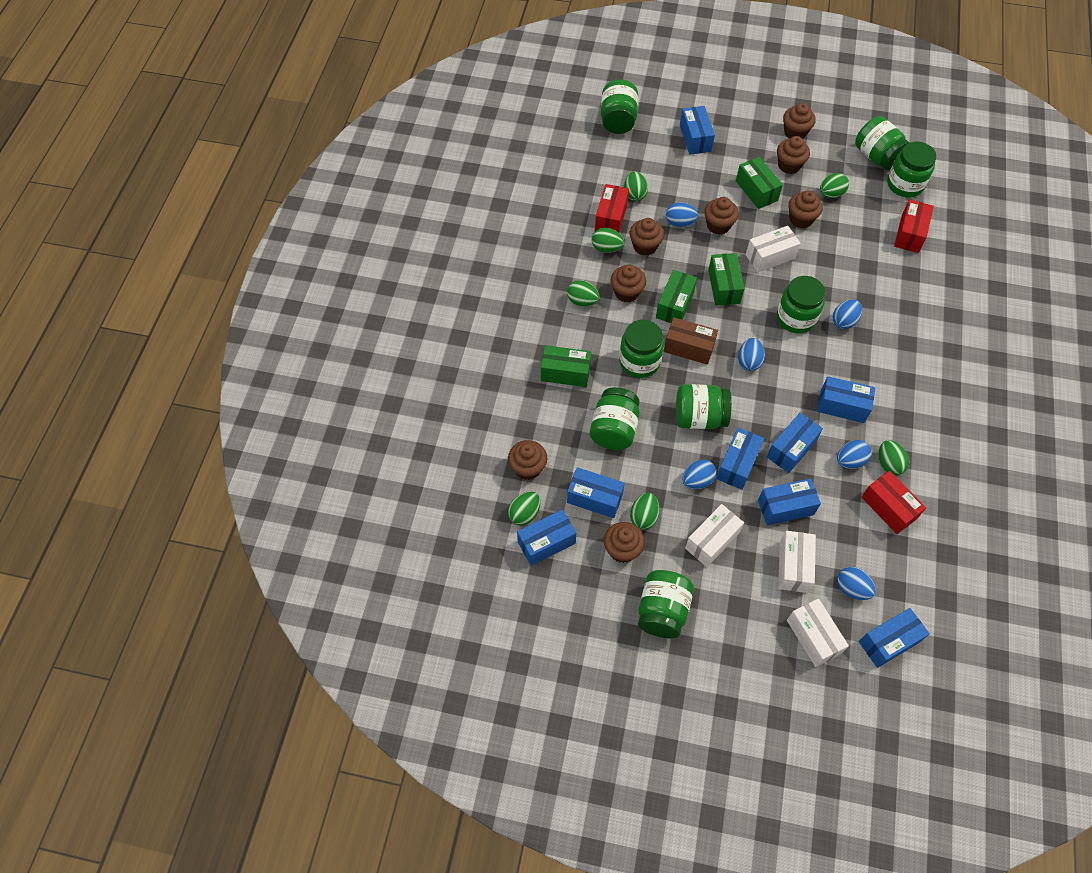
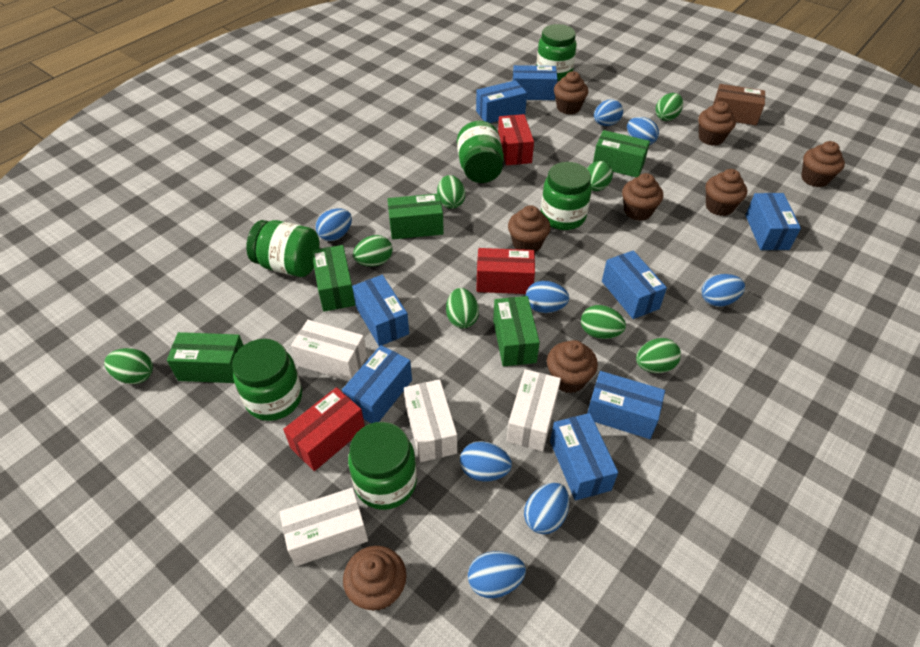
blue egg: [666,202,698,227] [682,460,717,489] [738,338,765,371] [833,299,862,329] [837,440,872,469] [837,567,876,600] = 6 -> [315,208,352,241] [460,441,512,481] [468,551,526,598] [524,483,569,534] [526,281,569,313] [594,100,623,126] [627,117,659,145] [702,274,745,307] = 8
green box: [541,345,591,387] [656,270,697,323] [708,253,744,305] [736,157,783,209] = 4 -> [167,332,243,383] [312,245,355,312] [387,193,444,239] [493,296,540,366] [593,130,650,177] = 5
green egg: [508,491,540,525] [567,280,599,307] [592,228,624,253] [624,171,648,201] [630,493,660,529] [820,173,849,198] [878,440,909,476] = 7 -> [104,348,153,384] [353,235,392,267] [437,175,465,209] [446,288,479,328] [581,305,626,339] [587,161,613,191] [636,338,681,373] [656,93,683,121] = 8
green jar: [590,387,640,450] [601,79,638,134] [619,320,664,378] [638,570,694,638] [676,384,732,429] [777,276,825,333] [855,116,909,170] [887,142,936,197] = 8 -> [232,339,302,421] [246,220,320,277] [348,422,417,510] [457,121,504,183] [537,24,577,81] [541,162,592,230] = 6

